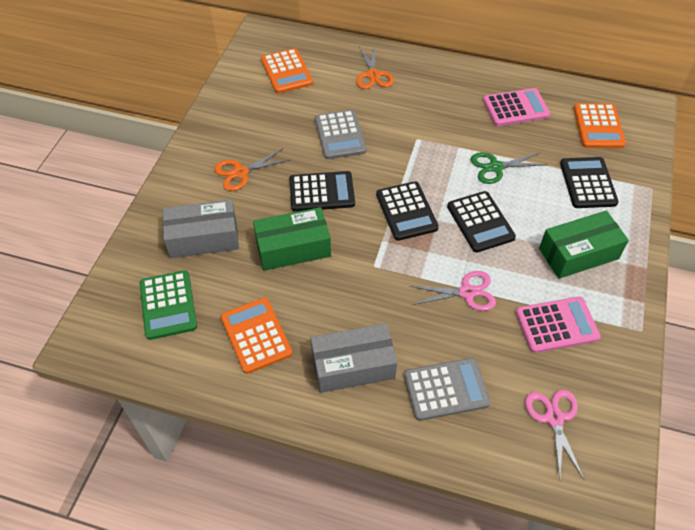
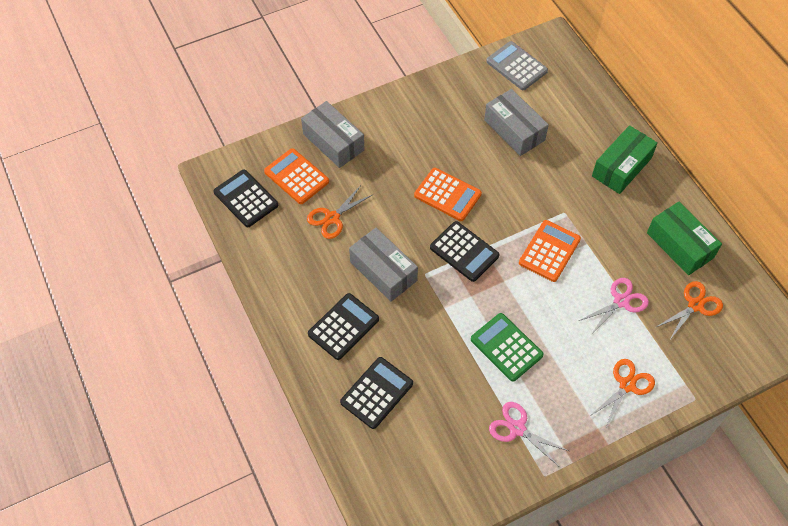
green scissors: [471,152,546,184] = 1 -> none = 0
grey box: [163,200,239,258] [310,324,397,393] = 2 -> [301,101,365,168] [349,228,418,302] [484,89,549,156] = 3
grey calculator: [315,110,366,159] [404,358,490,421] = 2 -> [486,41,548,90] = 1
orange scissors: [214,148,291,191] [356,45,394,89] = 2 -> [307,185,372,239] [590,359,655,428] [656,281,723,341] = 3
pink calculator: [483,88,550,126] [516,297,601,353] = 2 -> none = 0

